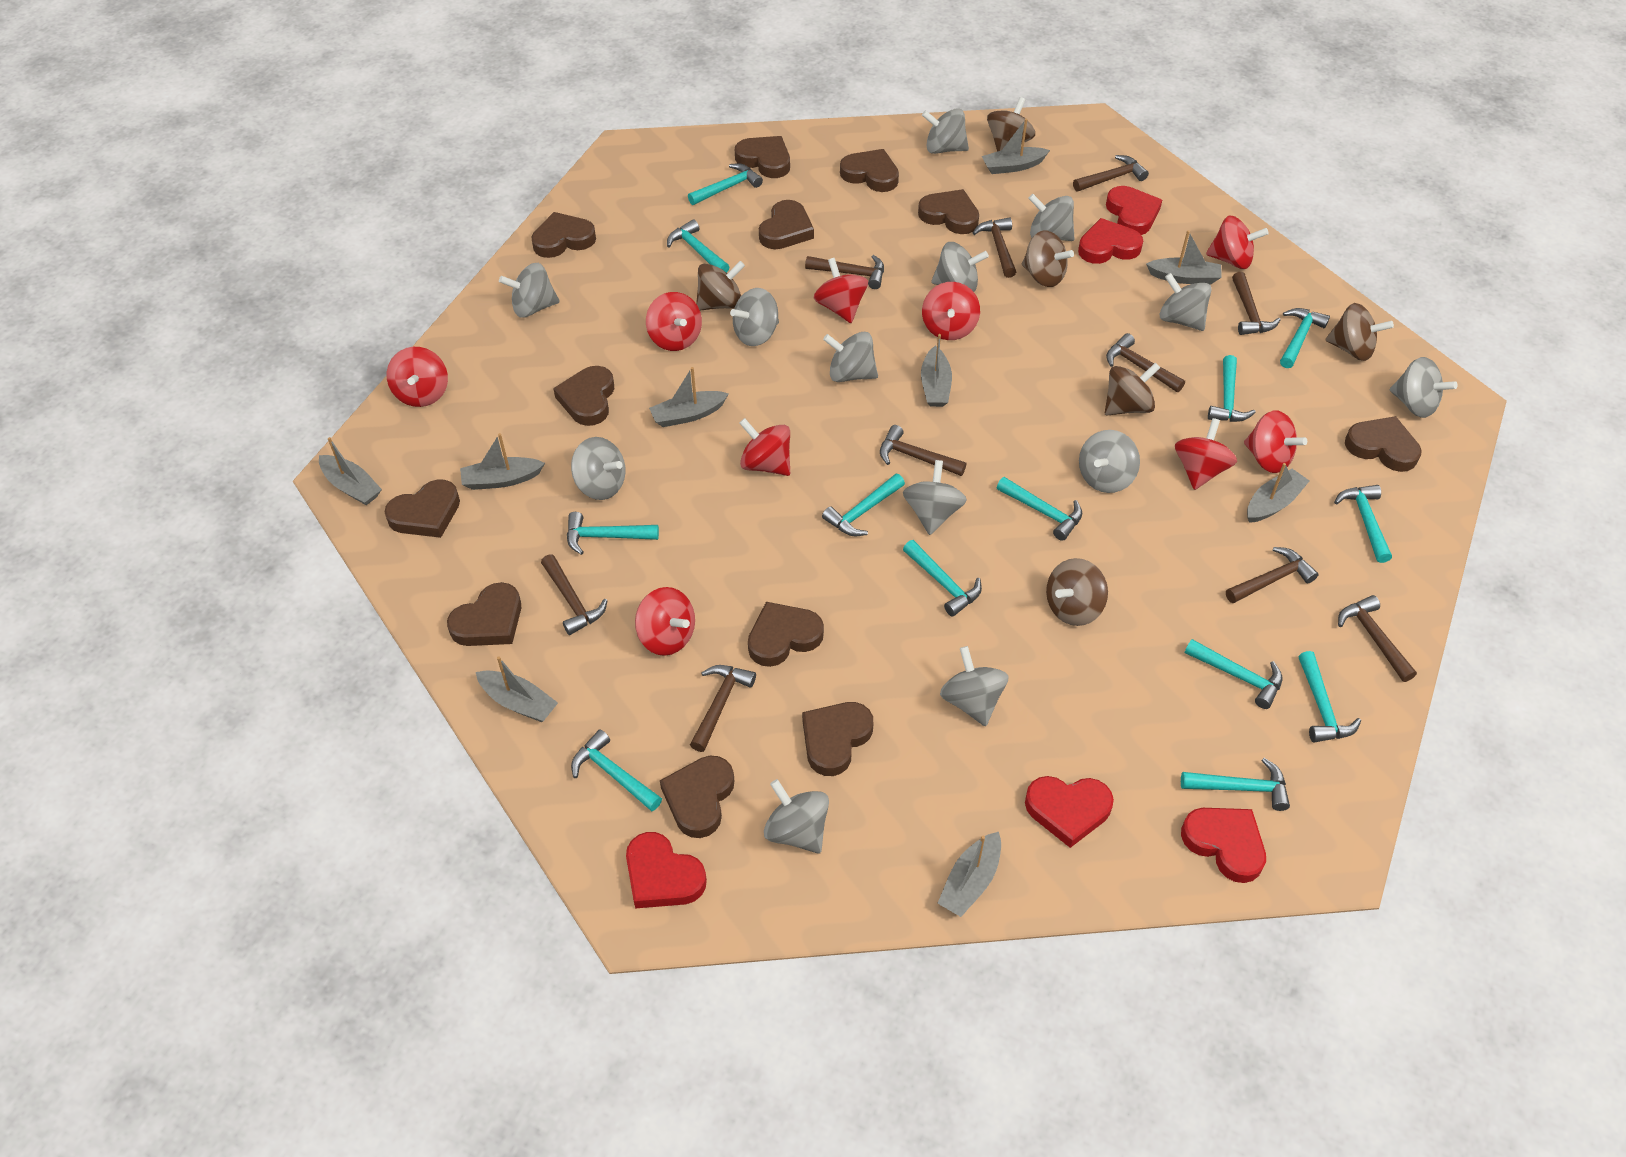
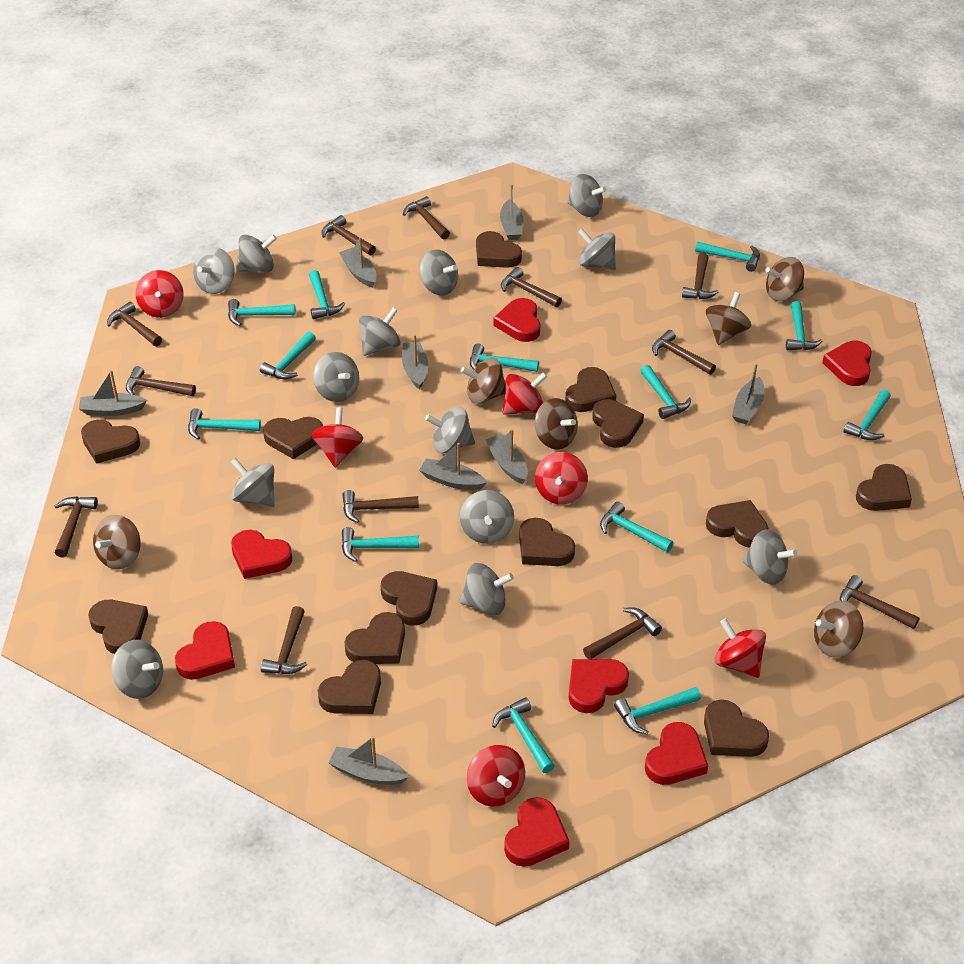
brown hammer: [541,554,608,635] [690,665,756,752] [805,255,884,289] [880,425,967,476] [973,217,1016,278] [1073,155,1149,191] [1106,333,1185,392] [1226,547,1319,604] [1232,272,1280,335] [1338,595,1417,682] = 10 -> [55,497,98,558] [107,302,162,346] [126,366,196,396] [261,606,307,674] [322,215,376,255] [342,490,419,523] [403,196,450,239] [501,267,562,307] [583,608,662,659] [652,330,716,375] [682,253,718,299] [840,575,920,629] = 12
brown heart: [385,479,460,538] [447,582,521,646] [532,212,596,258] [553,366,614,426] [660,756,734,838] [735,136,790,178] [748,602,824,667] [759,200,814,249] [802,702,873,776] [840,149,899,192] [918,189,979,234] [1345,416,1422,472] = 12 -> [81,420,140,464] [88,600,148,654] [263,417,323,459] [318,660,381,714] [345,612,405,664] [381,571,437,626] [476,231,522,268] [519,518,575,566] [565,367,616,412] [592,399,644,448] [704,700,769,757] [706,500,769,548] [856,464,912,511] = 13
grey boat: [319,437,382,505] [460,433,545,490] [476,656,558,722] [649,367,729,427] [921,334,952,407] [938,832,1001,917] [982,119,1050,174] [1146,230,1222,284] [1247,463,1309,523] = 9 -> [79,370,147,416] [329,736,409,785] [339,237,377,288] [402,335,428,389] [419,443,488,490] [485,429,528,484] [500,184,523,240] [732,364,764,424] = 8
red heart: [626,832,707,909] [1025,776,1114,848] [1078,218,1143,264] [1106,186,1162,235] [1181,808,1266,883] = 5 -> [175,621,235,680] [231,530,292,579] [493,298,540,342] [504,797,570,867] [569,659,629,713] [645,722,708,785] [822,341,872,386] = 7
red spinning top: [387,347,448,407] [635,587,695,656] [646,292,702,351] [739,418,790,476] [814,258,868,323] [922,282,980,340] [1175,418,1237,490] [1206,216,1269,269] [1244,410,1307,473] = 9 -> [136,270,183,318] [312,407,363,468] [467,745,525,807] [503,372,547,415] [535,452,588,505] [714,618,766,678] = 6

